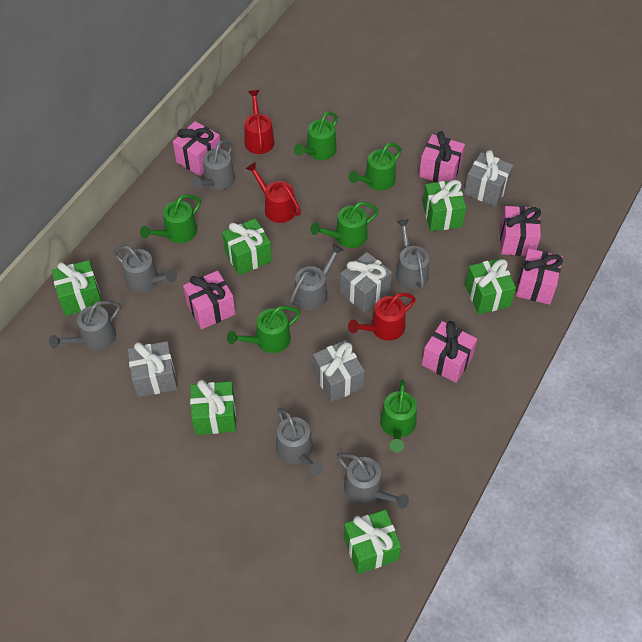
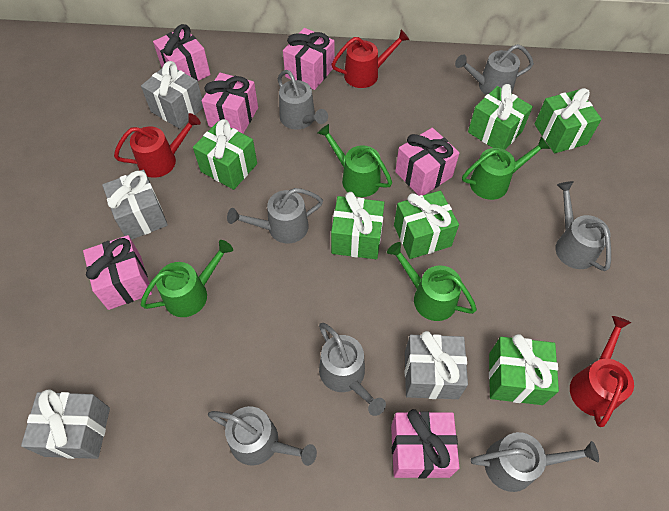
green watering can: [140,194,201,243] [227,306,301,353] [294,111,338,160] [310,202,378,248] [349,143,402,190] [380,379,417,452] = 6 -> [141,240,233,317] [317,124,392,197] [387,242,477,321] [462,137,550,200] = 4

